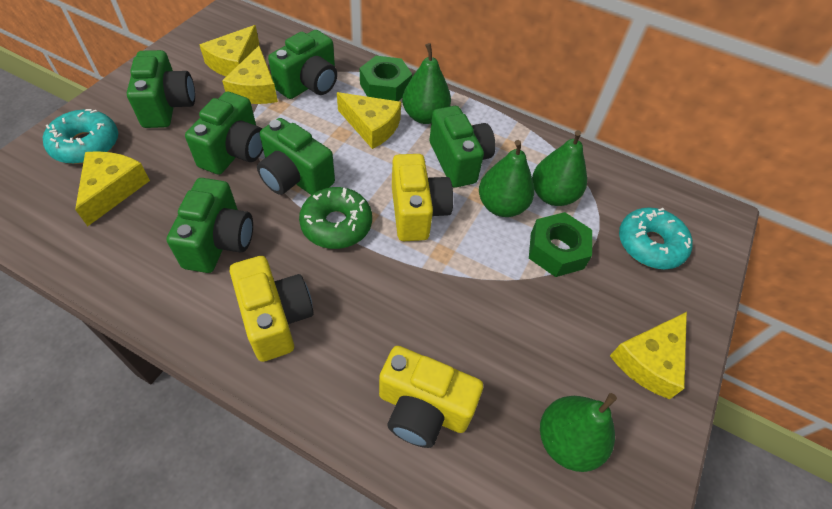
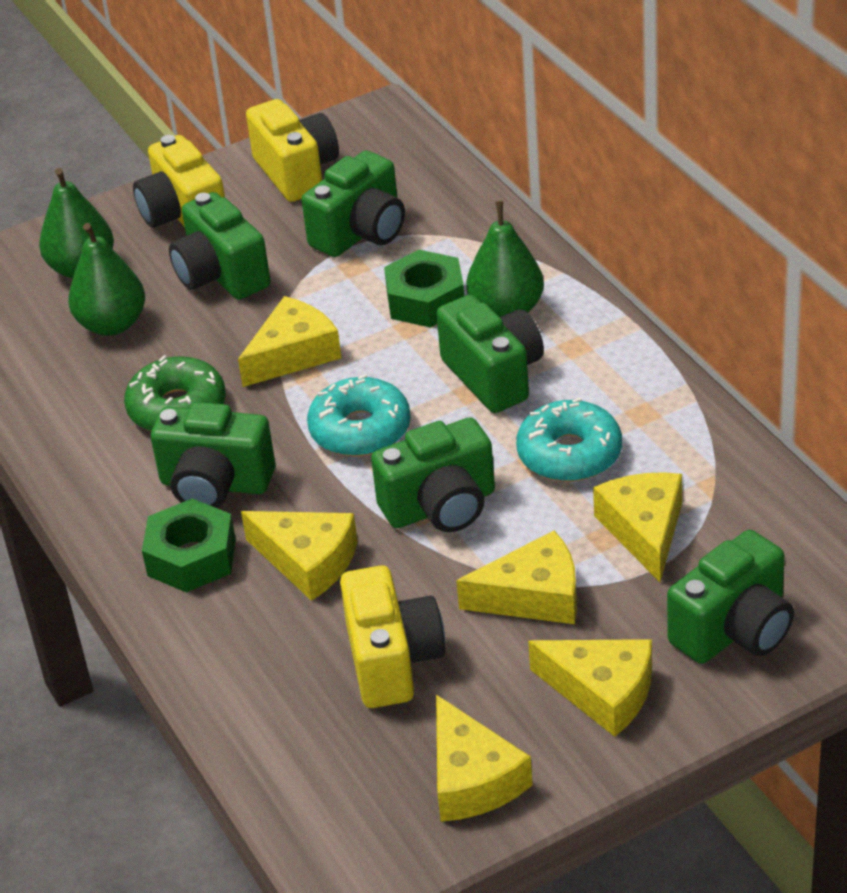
green pear: [402,43,451,124] [479,140,534,217] [532,130,587,206] [540,393,617,472] = 4 -> [39,168,114,278] [68,223,145,336] [466,201,544,317] = 3
yellow cheese: [75,151,150,226] [200,25,259,76] [222,46,278,104] [337,92,401,149] [610,312,687,399] = 5 -> [238,296,342,387] [241,511,358,601] [436,695,533,822] [456,530,577,624] [528,639,652,737] [593,472,682,582] = 6

